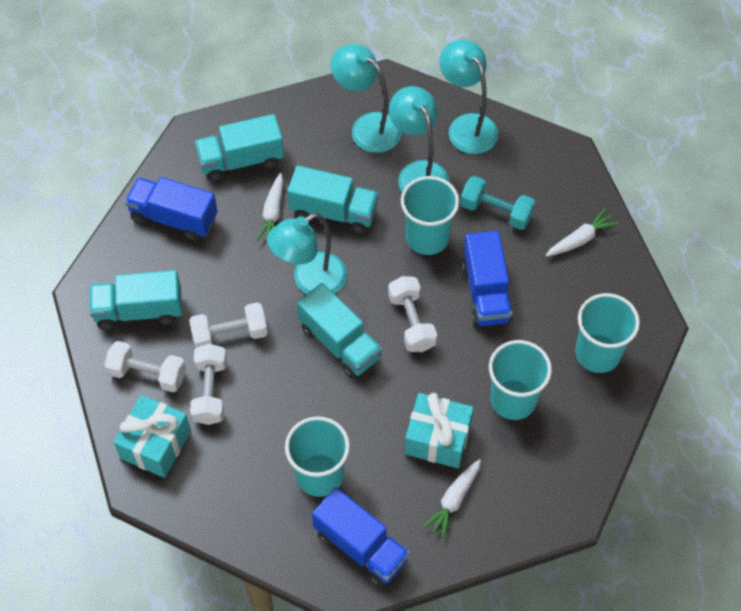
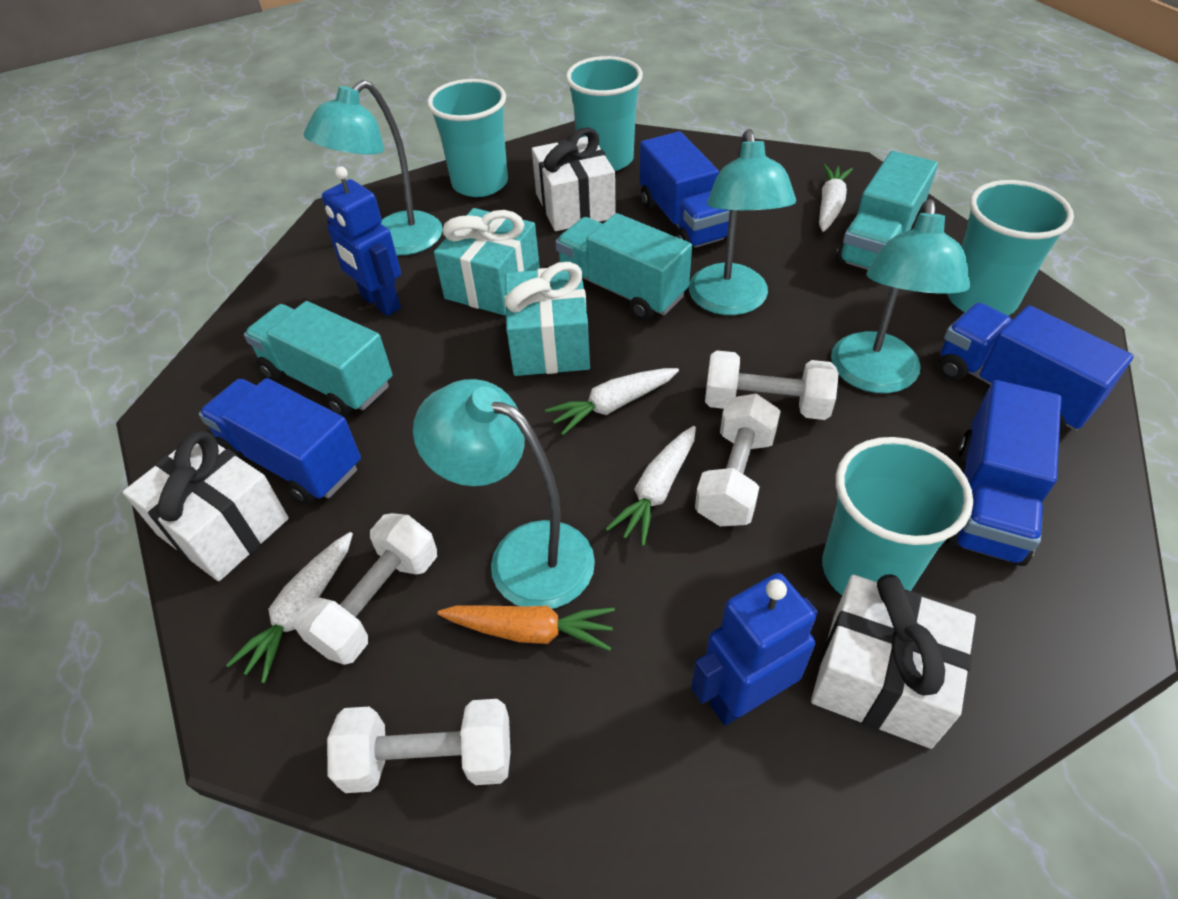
blue robot: none = 0 -> [322,166,401,316] [691,573,818,726] = 2
blue truck: [125,177,218,241] [312,487,410,587] [462,231,513,327] = 3 -> [199,378,361,504] [640,131,730,249] [939,303,1134,431] [946,380,1062,566] = 4
orange carrot: none = 0 -> [438,605,615,651] = 1
turquoise dumbbell: [460,176,535,230] = 1 -> none = 0
turquoise truck: [89,270,182,330] [195,114,284,182] [287,165,379,234] [297,283,382,379] = 4 -> [244,301,392,416] [555,213,692,320] [836,151,938,270] = 3
white carrot: [256,173,283,242] [422,459,481,539] [546,208,619,256] = 3 -> [226,532,353,683] [545,368,679,435] [606,426,696,546] [819,164,853,232] = 4
white gift: none = 0 -> [123,431,289,581] [532,127,616,231] [811,574,976,749] = 3

